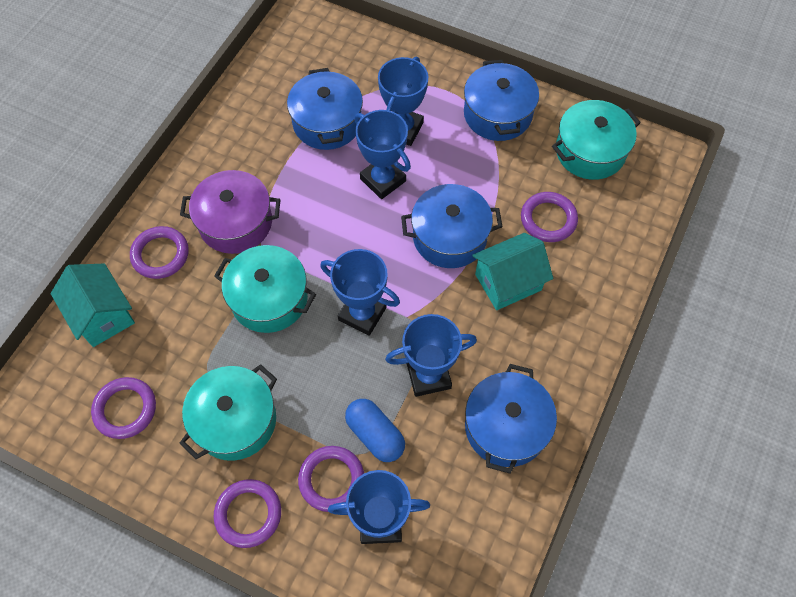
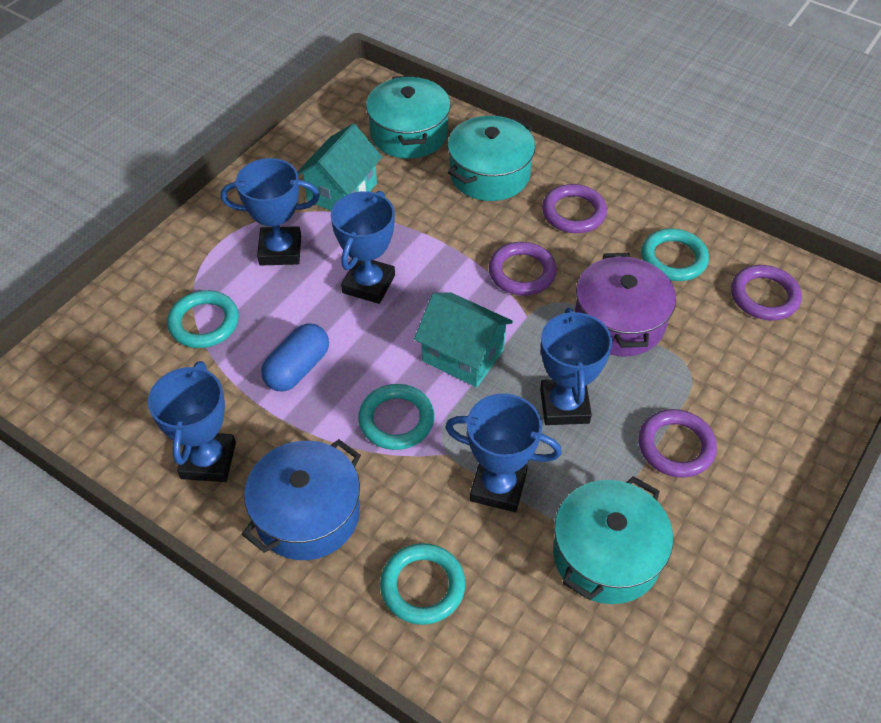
blue pot: [287,68,363,150] [401,184,502,268] [464,60,539,141] [465,364,557,474] = 4 -> [242,439,361,560] = 1
purple ring: [91,377,156,439] [130,226,189,279] [214,479,281,548] [298,446,364,512] [521,192,578,242] = 5 -> [489,242,557,296] [542,184,607,233] [639,409,717,478] [731,265,802,320] = 4
turquoise ring: none = 0 -> [167,290,239,348] [358,384,434,450] [380,543,466,625] [641,229,709,281] = 4

